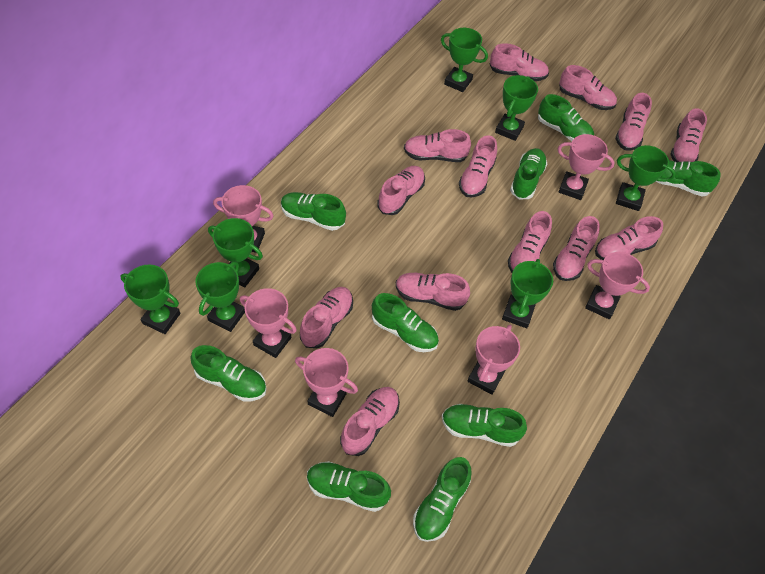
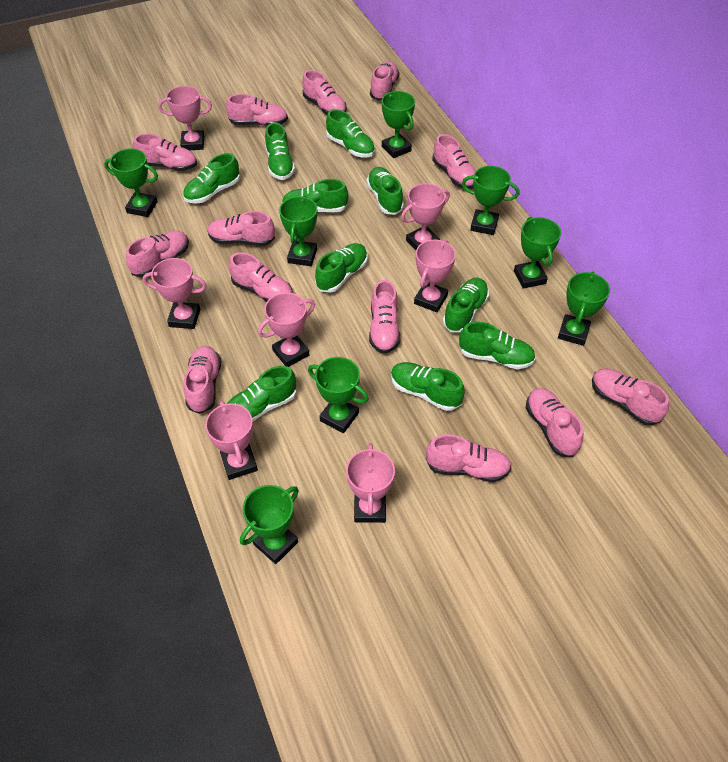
green shoe: [190,345,267,402] [281,192,346,231] [307,461,391,512] [372,293,439,352] [413,457,472,542] [442,404,527,447] [510,148,547,200] [538,94,594,141] [656,160,721,196] = 9 -> [183,153,240,203] [227,366,296,422] [265,122,295,180] [282,179,348,212] [315,243,368,293] [326,109,375,157] [366,167,404,215] [391,362,465,411] [443,278,489,333] [459,322,536,370] = 10
green trophy: [120,264,181,334] [195,261,245,332] [208,218,263,287] [441,28,488,92] [495,75,538,141] [502,259,553,328] [616,145,676,211] = 7 -> [104,148,158,217] [240,485,299,564] [279,196,317,266] [308,357,369,433] [382,91,415,158] [462,166,519,235] [514,217,561,289] [558,272,610,346] = 8
pink trophy: [213,185,274,253] [240,288,297,358] [295,348,358,417] [467,325,520,395] [558,134,615,200] [585,252,650,319] = 6 -> [143,258,207,329] [158,86,212,150] [205,401,258,480] [258,293,315,367] [346,444,395,523] [401,183,450,250] [414,240,456,312] = 7

